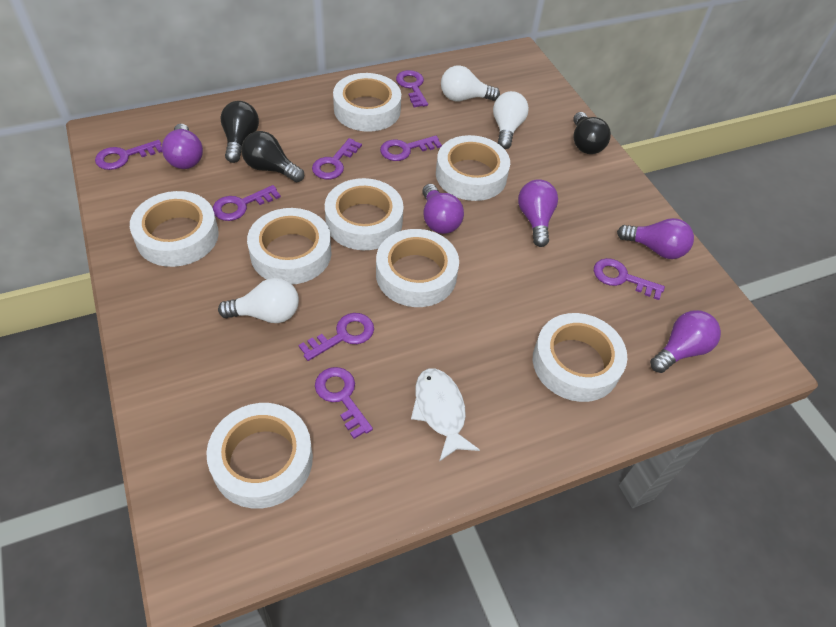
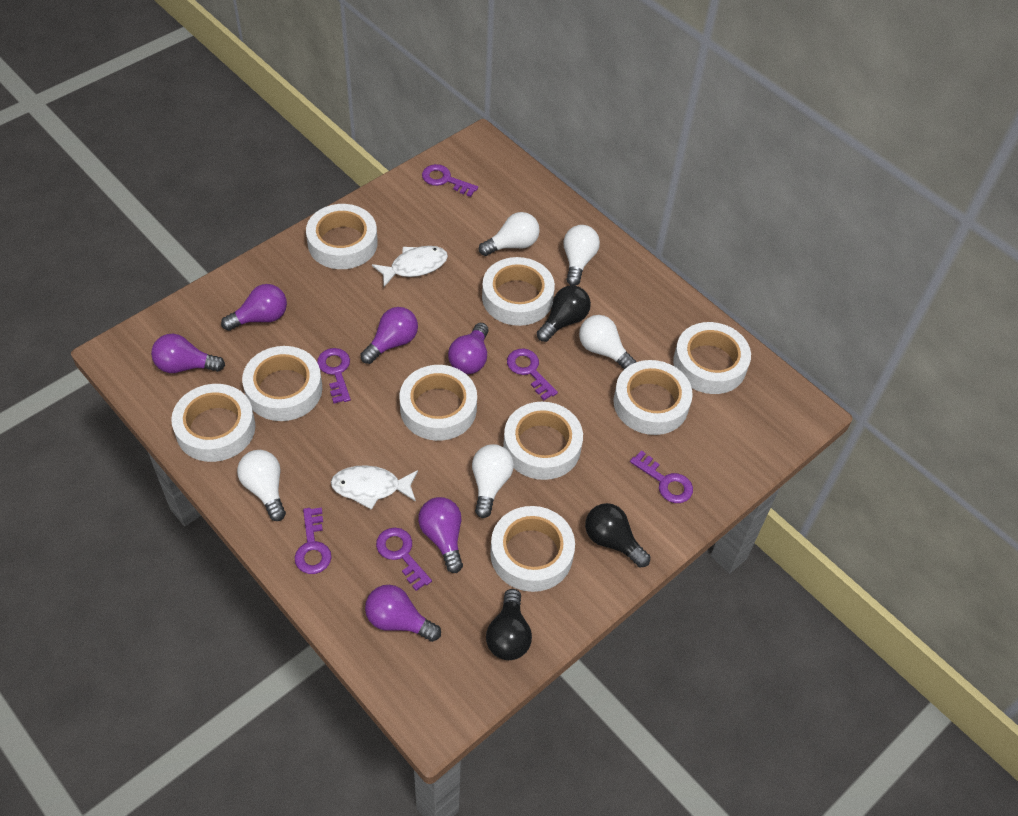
purple key: [95,140,162,170] [213,185,281,221] [299,313,374,361] [312,138,362,179] [315,367,373,439] [380,136,442,161] [396,70,428,107] [594,258,665,300] = 8 -> [295,507,332,574] [317,348,351,403] [376,528,432,591] [422,164,478,197] [507,348,558,400] [630,450,693,503] = 6
purple light bulb: [162,124,203,169] [422,184,464,234] [518,179,558,247] [617,218,694,259] [650,310,721,373] = 5 -> [151,334,225,373] [221,284,287,331] [360,307,418,364] [365,585,441,642] [418,497,463,573] [448,323,489,374] = 6
white fish: [411,369,480,462] = 1 -> [331,465,418,510] [372,246,448,287] = 2
white light bulb: [218,278,299,323] [441,65,500,102] [493,91,529,149] = 3 -> [237,450,286,521] [472,444,514,518] [479,212,540,256] [563,225,600,286] [579,315,636,369] = 5
white tape: [130,191,219,267] [206,403,313,509] [247,208,332,284] [325,178,404,250] [333,73,401,132] [376,229,459,307] [436,135,510,201] [533,313,627,402] = 8 -> [171,384,255,462] [242,346,322,421] [306,204,378,269] [400,365,477,441] [482,257,555,326] [490,506,575,592] [503,402,583,480] [614,360,693,435] [673,322,751,394] = 9

